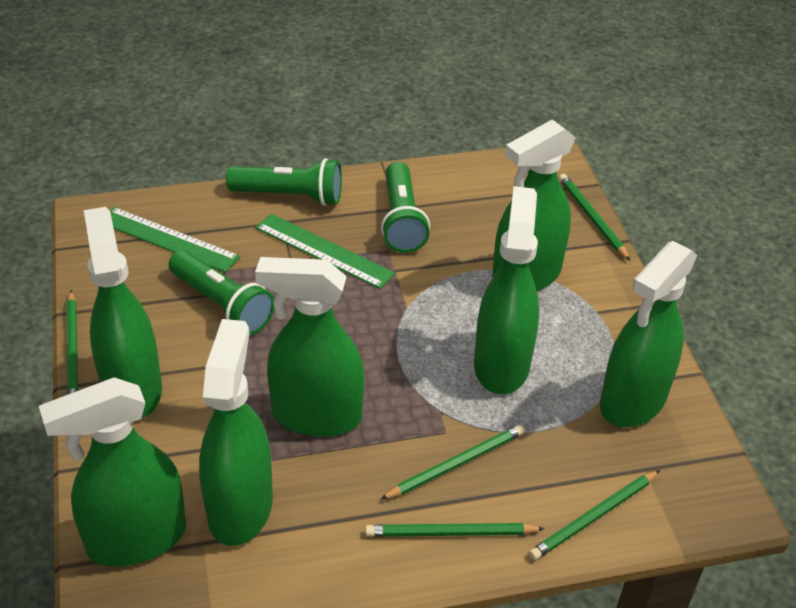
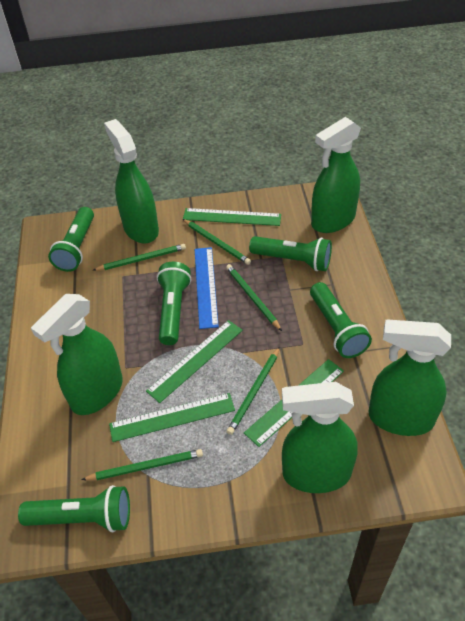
blue ruler: none = 0 -> [195,247,219,329] = 1
green flashlight: [169,250,274,335] [226,158,342,206] [381,162,430,253] = 3 -> [18,485,130,532] [48,207,94,272] [157,262,191,345] [249,236,332,271] [310,282,372,358] = 5
green ruler: [110,207,240,273] [256,214,395,289] = 2 -> [109,393,235,442] [146,320,243,403] [183,208,281,226] [244,359,344,447] = 4
green spray bottle: [39,377,186,567] [84,207,162,418] [199,319,273,546] [255,257,364,437] [474,186,539,394] [492,120,576,291] [600,241,697,427] = 7 -> [31,294,123,415] [104,119,159,243] [282,382,358,493] [311,117,361,233] [369,320,451,436] = 5

